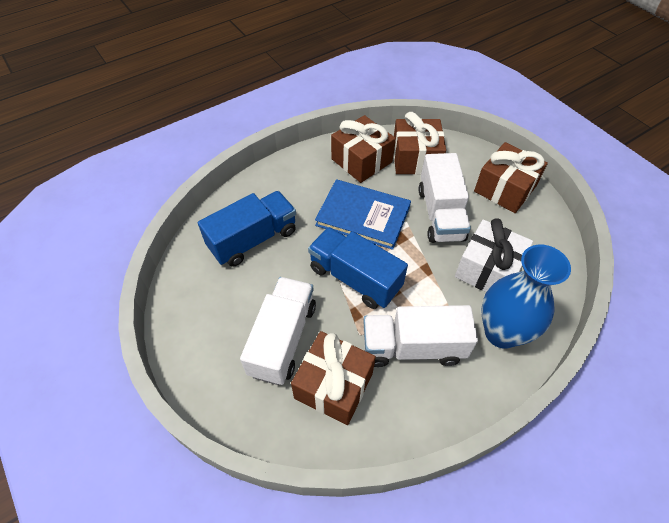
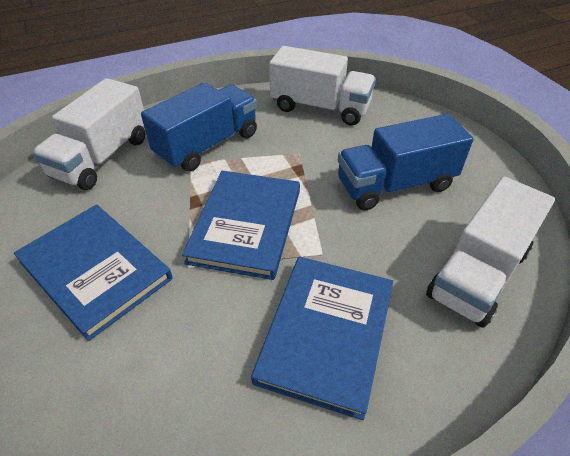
blue book: [315,179,411,250] = 1 -> [14,205,173,341] [182,171,300,280] [251,257,393,420] = 3
blue vase: [481,245,571,349] = 1 -> none = 0
brown gift: [291,331,376,425] [331,115,396,183] [393,112,446,175] [474,142,548,213] = 4 -> none = 0
white gift: [455,218,533,292] = 1 -> none = 0

